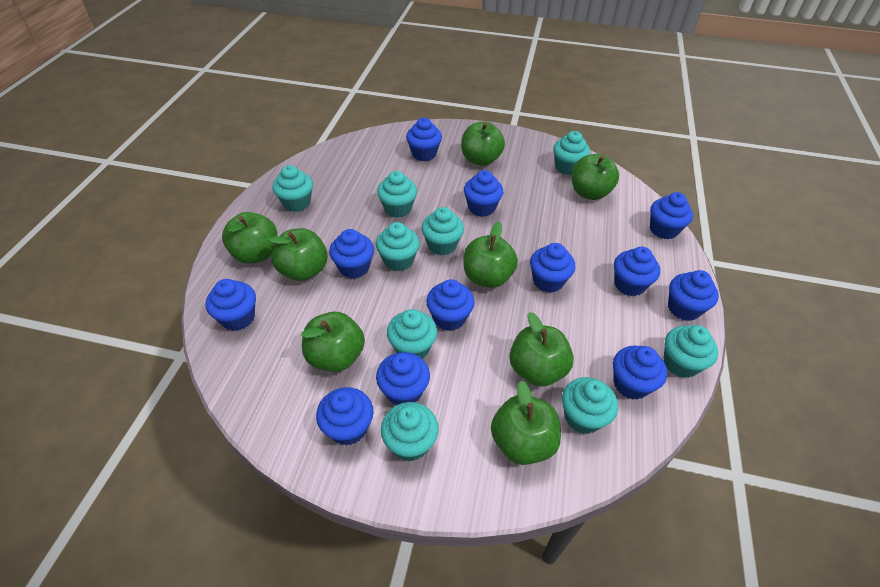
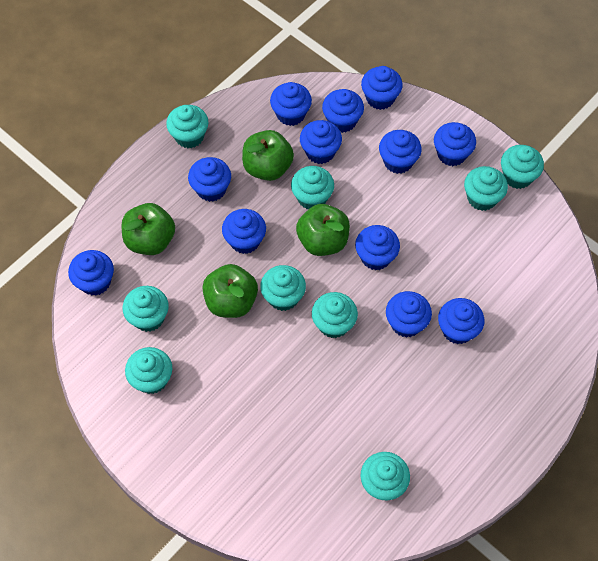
green apple: [222,212,277,264] [268,228,328,281] [301,312,365,372] [461,122,505,166] [464,221,518,288] [491,381,561,465] [509,312,574,387] [571,154,619,200] = 8 -> [122,203,175,255] [202,264,258,318] [242,130,294,181] [296,204,350,256] = 4

